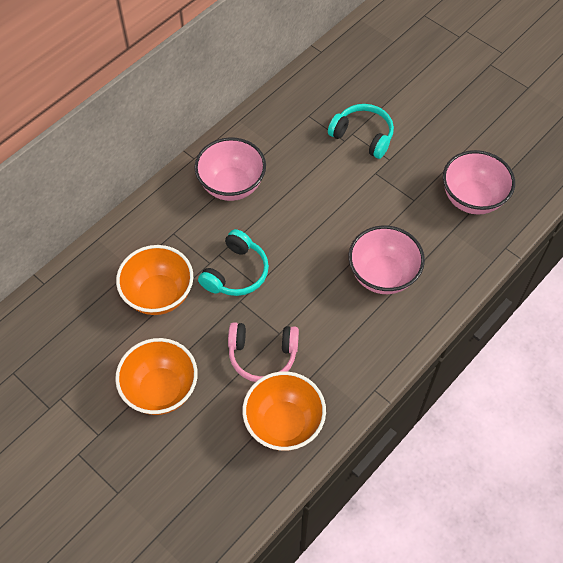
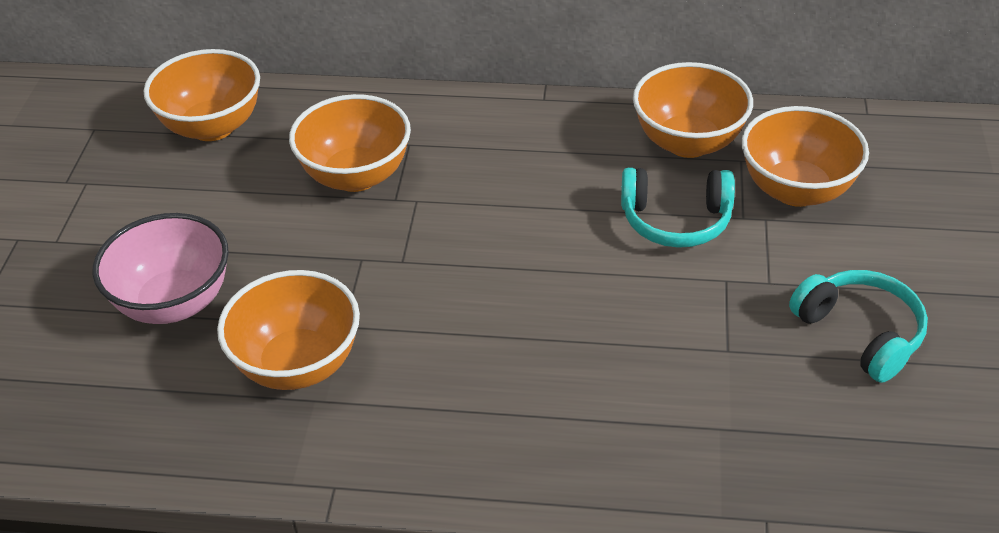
orange bowl: [115,338,198,415] [116,245,193,315] [242,371,326,451] = 3 -> [143,49,260,141] [217,270,360,390] [289,94,411,192] [633,62,753,158] [741,106,869,207] = 5
pink bowl: [194,137,266,201] [349,225,425,294] [443,150,515,215] = 3 -> [93,213,229,324] = 1
pink headphones: [228,322,299,382] = 1 -> none = 0

